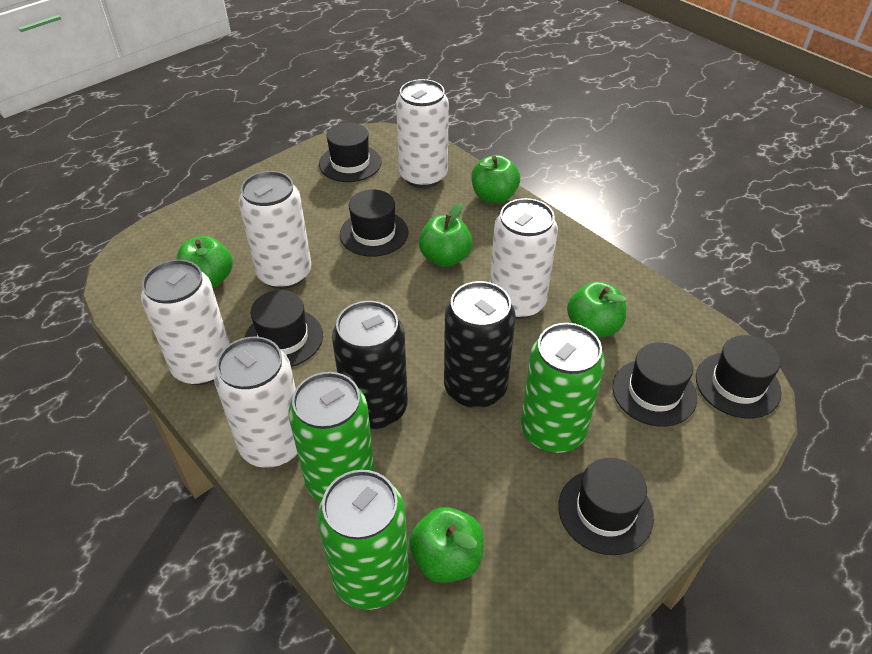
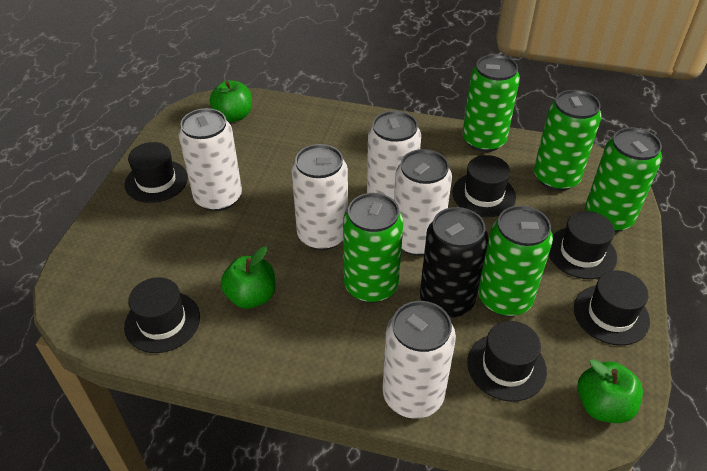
black can: [332,301,408,429] [444,281,516,408] = 2 -> [420,207,488,318] = 1
green apple: [176,236,233,288] [409,507,484,583] [419,203,473,267] [471,155,520,204] [567,282,627,338] = 5 -> [210,80,252,122] [221,247,276,309] [577,359,643,423] = 3
green can: [288,372,375,502] [317,470,409,610] [521,323,605,453] = 3 -> [343,193,403,303] [462,54,520,152] [478,206,553,316] [534,90,602,191] [585,128,662,232] = 5

